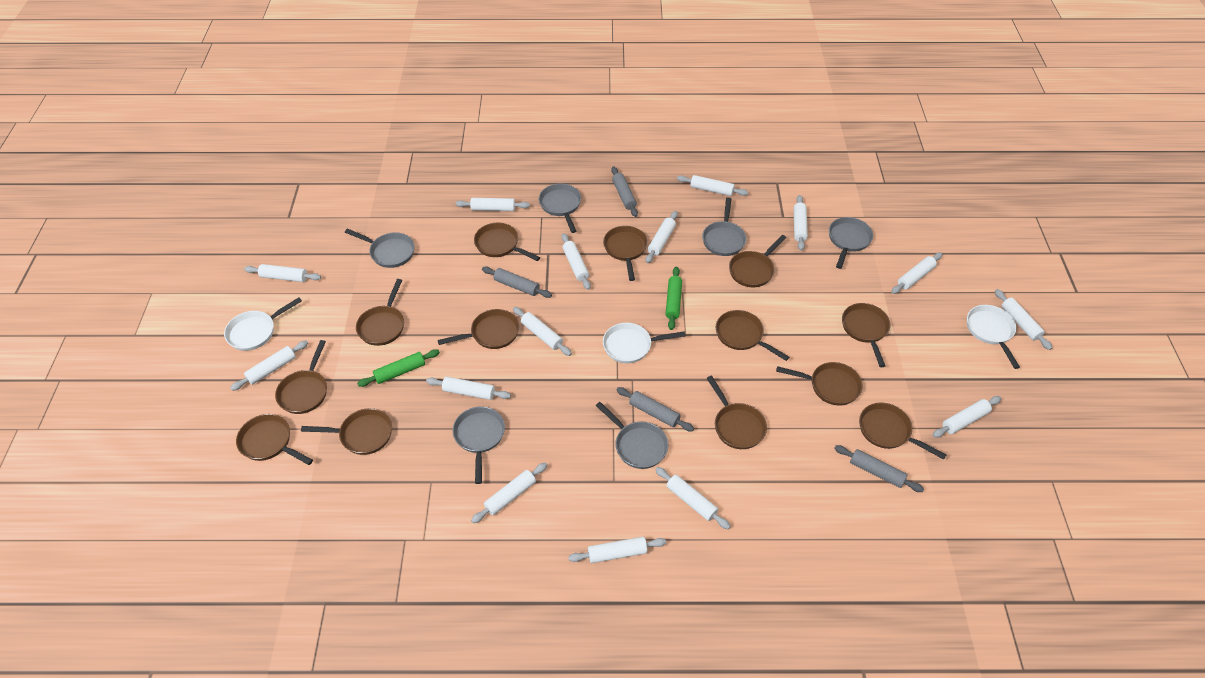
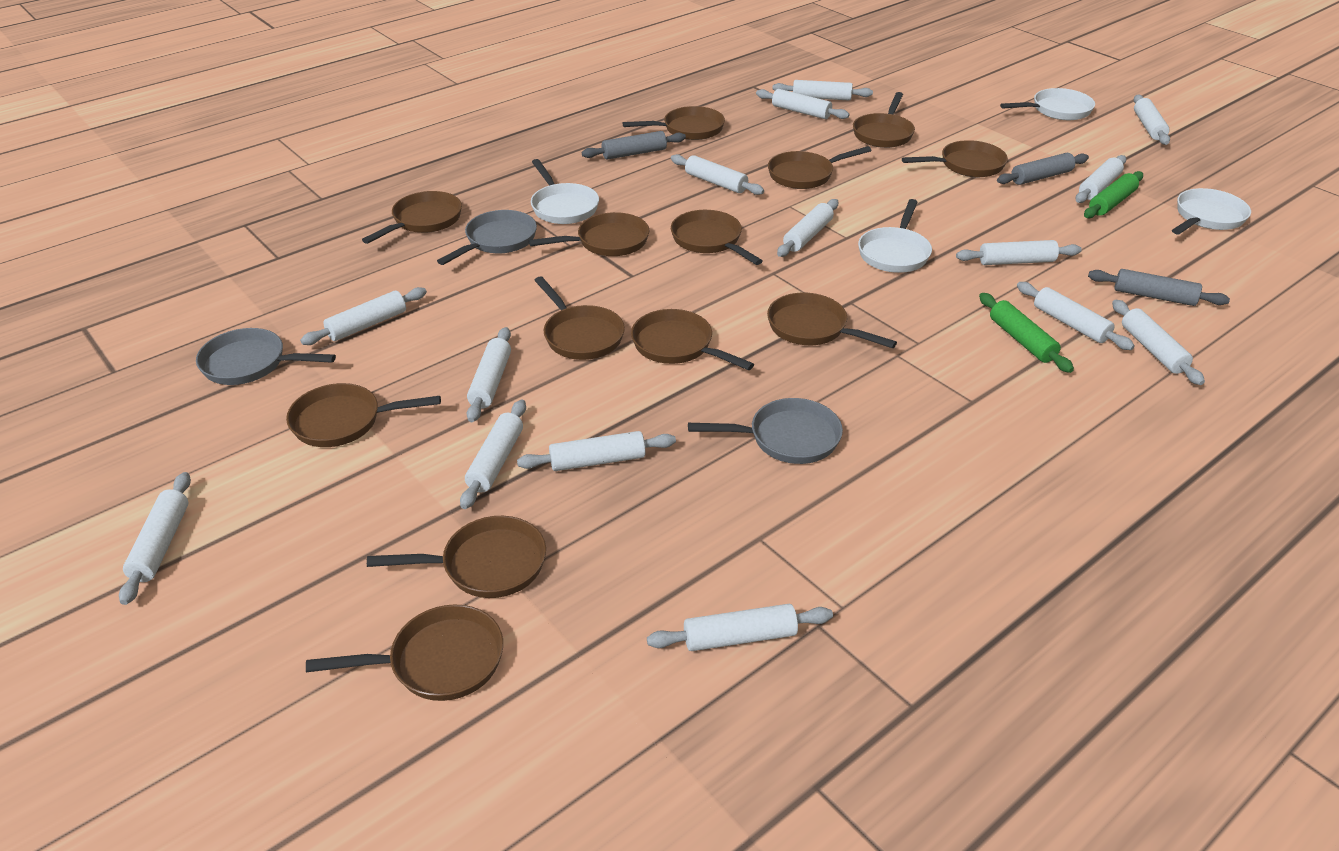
grey pan: [345,228,415,268] [452,407,505,484] [539,184,581,233] [595,402,668,469] [702,197,747,256] [829,217,873,269] = 6 -> [196,328,336,385] [437,210,537,265] [688,398,843,464] = 3
grey rolling pin: [482,266,552,298] [611,166,638,217] [617,387,694,432] [834,445,924,492] = 4 -> [582,131,686,160] [997,153,1089,185] [1088,269,1230,306] = 3
white pan: [224,297,302,351] [603,323,685,363] [967,305,1020,369] = 3 -> [531,159,599,224] [858,199,932,273] [1000,88,1095,120] [1172,188,1251,234] = 4

